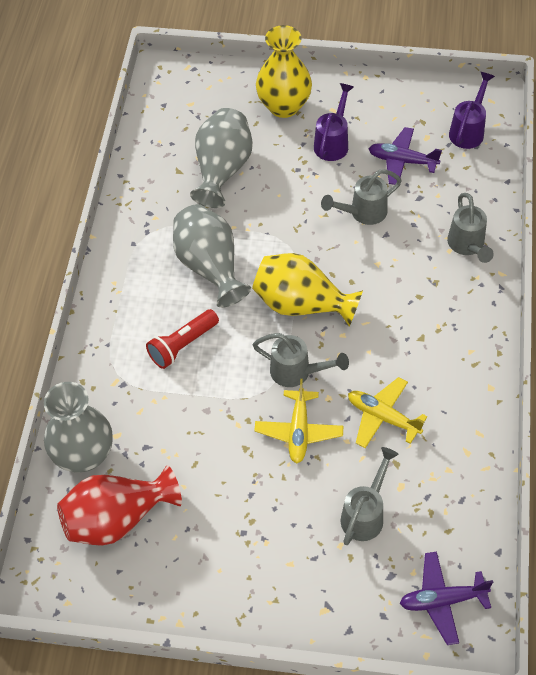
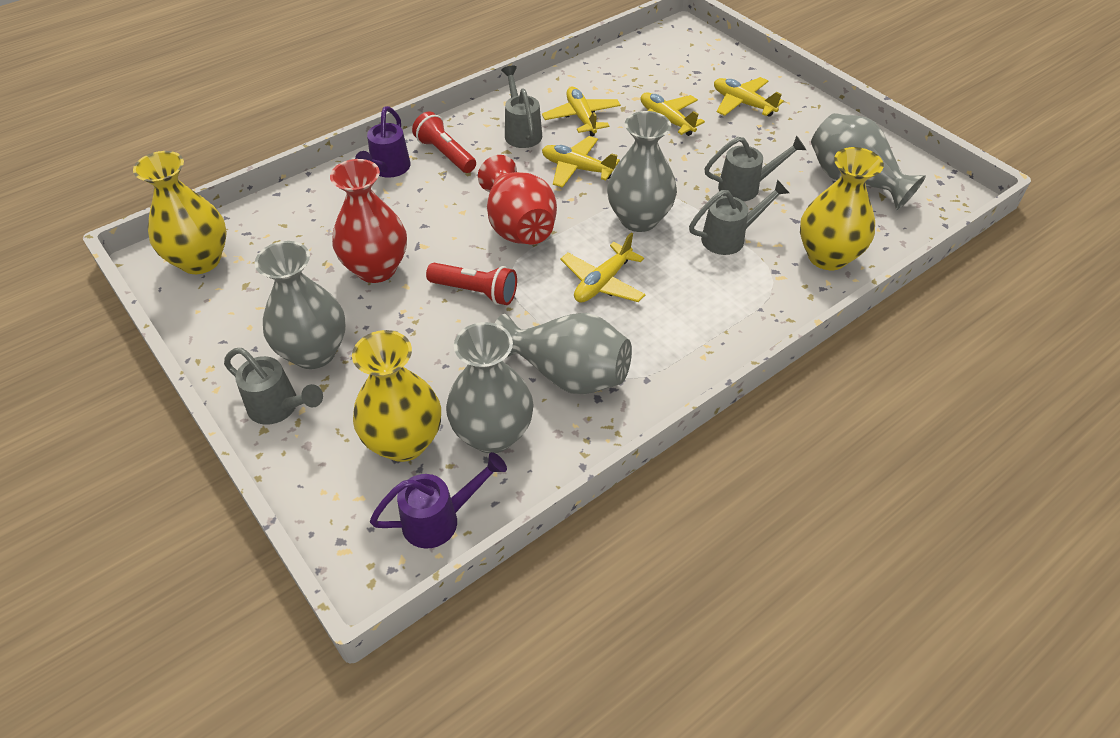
grey vase: [44,382,113,473] [173,204,251,308] [190,108,253,208] = 3 -> [255,241,346,369] [446,322,534,453] [495,313,632,394] [607,111,677,232] [811,113,926,210] = 5
purple plane: [368,127,442,185] [400,551,493,645] = 2 -> none = 0
red flashlight: [146,309,219,369] = 1 -> [412,111,476,173] [426,263,517,305] = 2
red vase: [57,465,182,546] = 1 -> [330,159,407,283] [478,155,557,245] = 2
yellow plane: [254,379,343,463] [348,377,427,448] = 2 -> [542,87,621,136] [542,136,620,188] [560,232,645,302] [640,92,705,136] [714,77,784,117] = 5
yellow vase: [252,253,363,327] [256,25,312,118] = 2 -> [133,151,227,274] [352,330,441,462] [800,147,884,270] = 3

